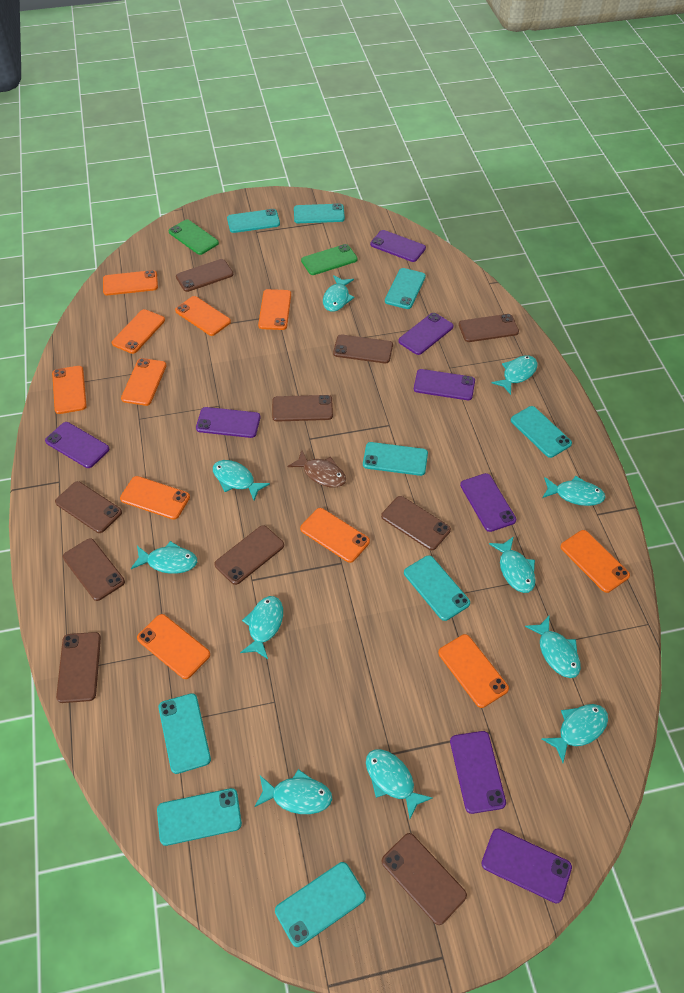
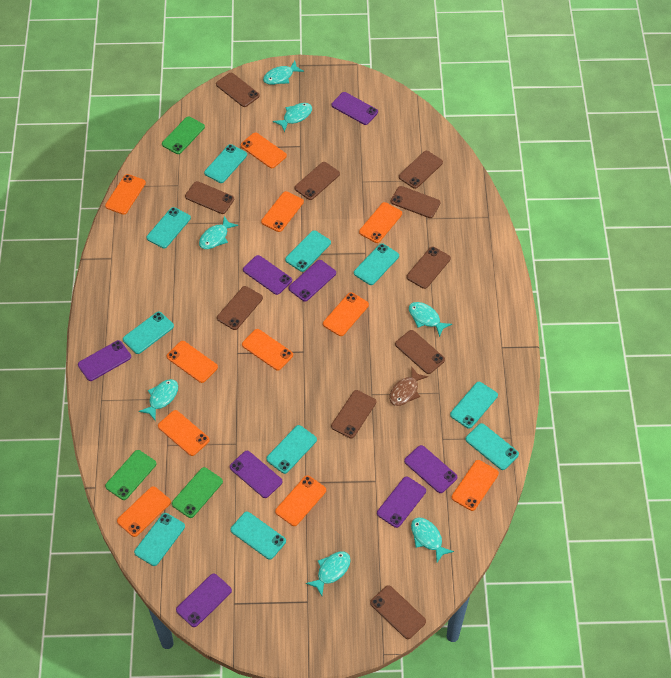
green phone: [168,219,219,255] [301,244,358,275] = 2 -> [105,450,157,500] [162,117,205,154] [172,467,223,518] = 3
turquoise fish: [131,541,197,574] [213,460,270,500] [240,596,283,659] [254,769,332,814] [323,275,354,312] [366,749,433,819] [489,536,536,593] [492,355,538,395] [525,616,581,678] [541,704,608,763] [542,476,605,506] = 11 -> [139,379,178,420] [199,216,238,249] [263,61,304,85] [273,103,312,132] [306,551,351,596] [409,302,452,337] [411,517,454,562] = 7
turquoise phone: [157,788,242,846] [159,693,211,774] [227,209,280,233] [275,862,366,947] [294,203,345,223] [363,442,428,476] [385,268,426,309] [404,555,470,621] [511,406,572,458] = 9 -> [123,312,174,354] [134,513,185,566] [147,207,191,248] [204,144,247,183] [230,512,286,560] [266,425,317,474] [285,230,331,272] [354,243,399,285] [450,382,498,429] [465,423,519,470] = 10

